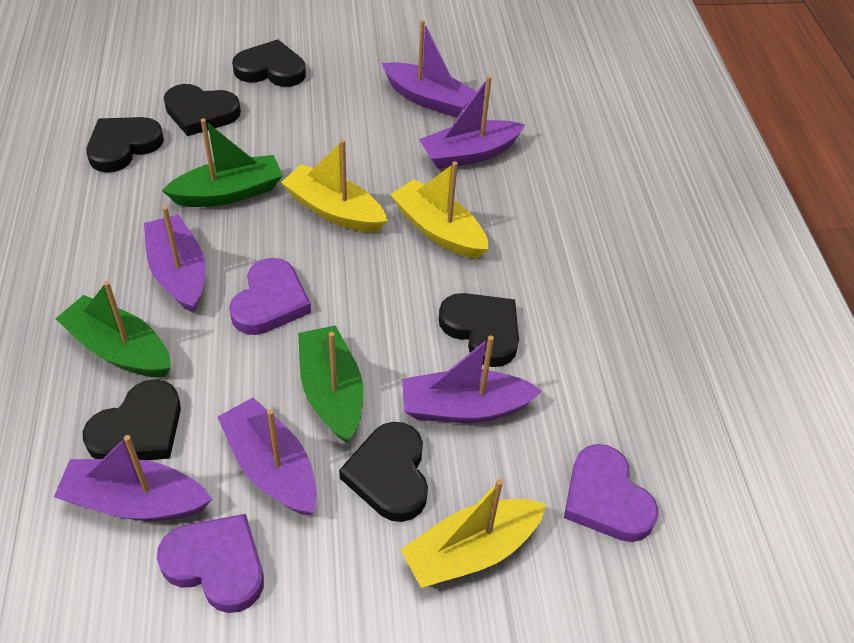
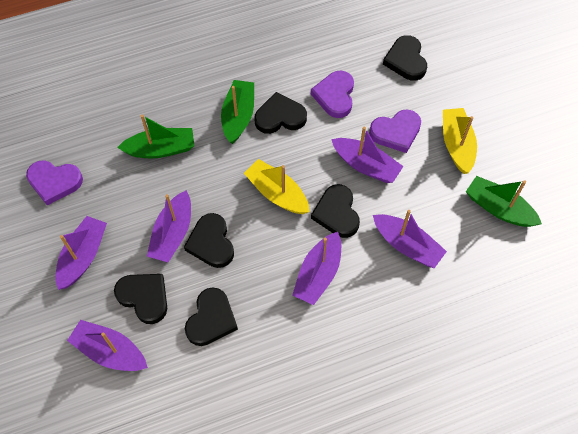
yellow boat: [281,139,387,233] [390,161,489,259] [400,479,546,588] = 3 -> [244,159,309,214] [443,108,477,174] = 2

